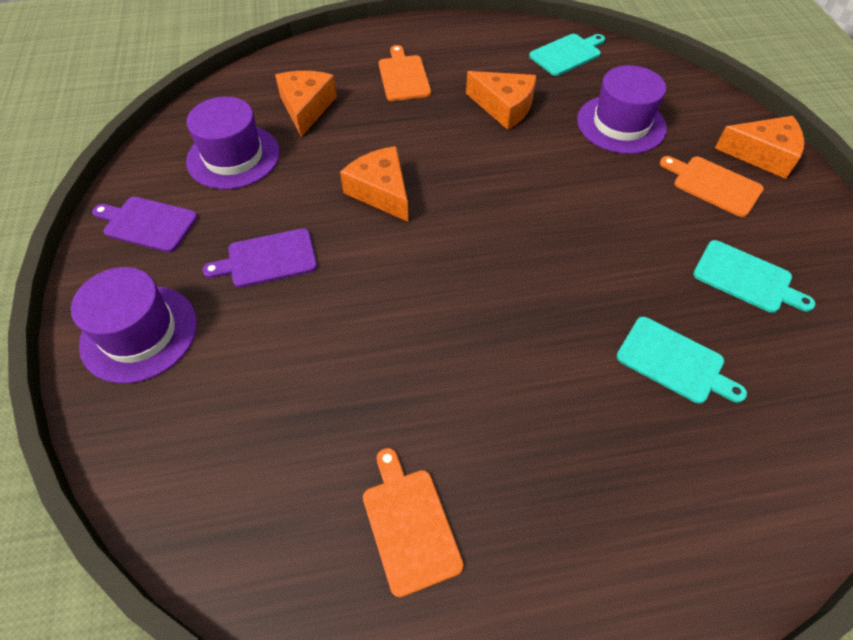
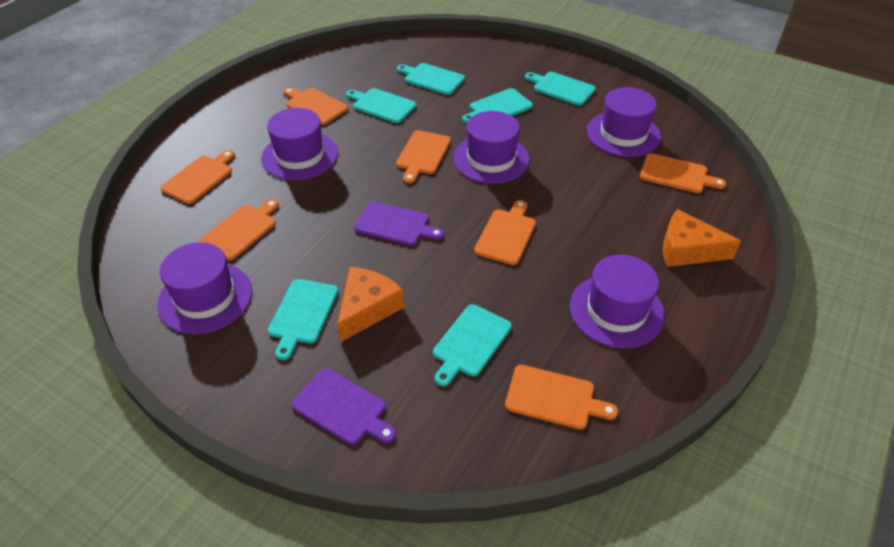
orange cheese: [275,71,337,137] [340,146,408,222] [466,71,536,130] [715,116,805,179] = 4 -> [337,267,404,342] [663,209,741,267] = 2
orange cutting board: [363,448,464,597] [379,45,431,101] [660,156,764,217] = 3 -> [161,150,235,204] [200,199,279,260] [284,87,348,125] [396,130,451,184] [474,200,536,265] [505,365,618,430] [640,153,726,193] = 7
purple hat: [71,267,197,384] [186,97,280,189] [577,65,667,154] = 3 -> [157,242,252,334] [261,108,338,180] [453,111,530,184] [570,255,665,348] [587,87,661,157] = 5
turquoise cutting board: [529,34,605,76] [617,317,747,404] [693,240,815,313] = 3 -> [268,279,338,360] [346,88,417,123] [397,63,465,95] [433,304,512,386] [462,88,533,123] [525,72,596,106] = 6

